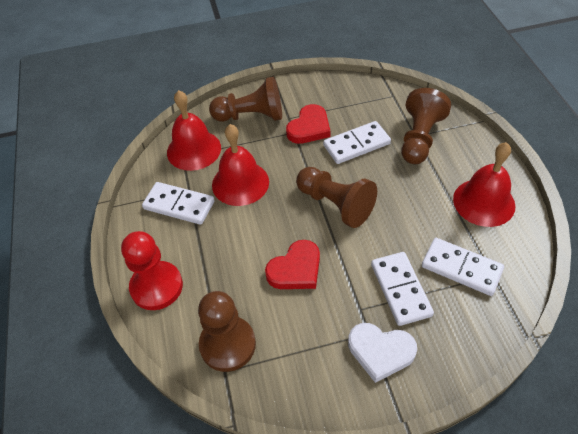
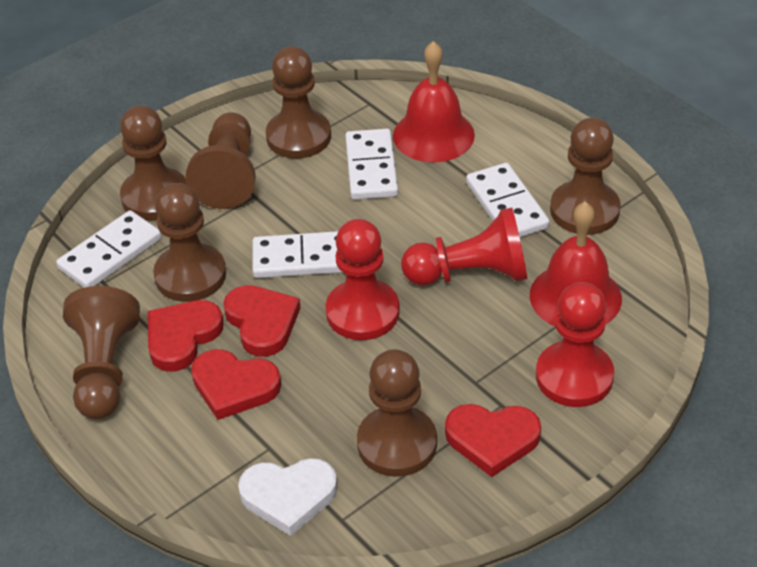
brown pawn: [198,291,256,372] [209,77,282,122] [296,167,377,228] [401,88,451,164] = 4 -> [63,286,140,419] [120,106,187,220] [153,183,226,302] [185,112,256,209] [266,46,331,159] [357,349,437,477] [550,118,621,235] = 7
red bell: [167,90,221,171] [212,124,269,206] [453,142,515,227] = 3 -> [393,41,475,163] [530,202,622,326] = 2
red heart: [265,240,320,289] [286,104,331,144] = 2 -> [148,300,224,371] [191,349,281,420] [223,285,300,357] [445,404,541,477] = 4
red pawn: [121,231,183,310] = 1 -> [325,219,400,340] [401,208,527,285] [536,282,614,407] = 3

